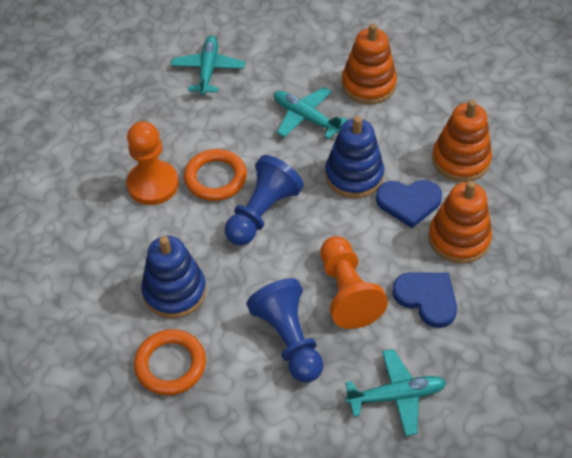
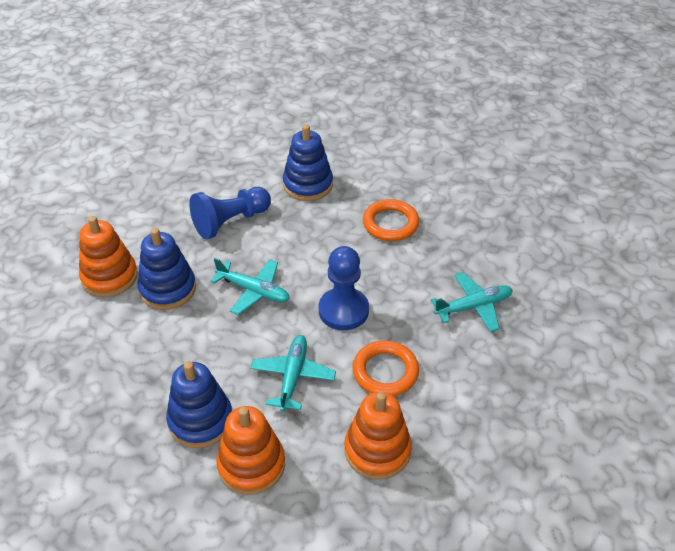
blue heart: [376,180,442,228] [392,272,457,328] = 2 -> none = 0
blue stacking toy: [141,236,206,319] [325,116,384,198] = 2 -> [137,228,196,310] [166,361,232,448] [283,125,333,201] = 3
orange pawn: [127,121,179,205] [320,236,388,329] = 2 -> none = 0

